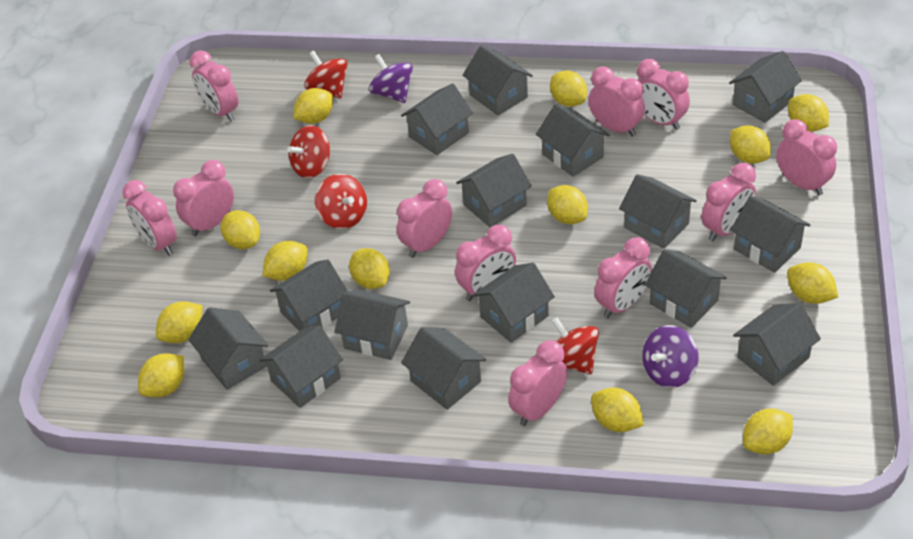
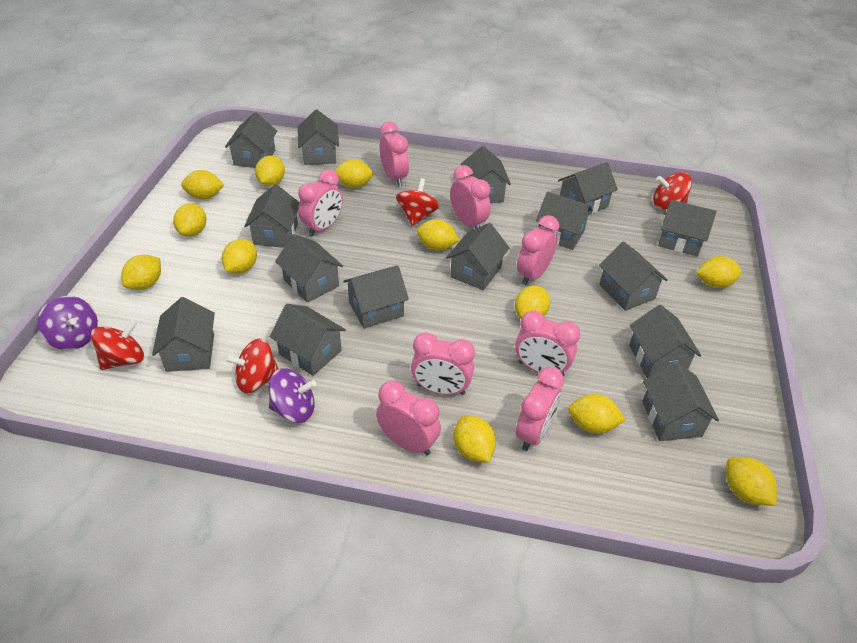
pink clock: [122,180,177,256] [173,160,234,237] [190,50,238,122] [397,179,452,258] [455,225,516,301] [508,340,567,426] [588,67,645,137] [594,237,652,318] [637,59,690,130] [701,163,756,242] [776,119,837,195] = 11 -> [298,170,343,237] [376,380,441,456] [380,122,409,187] [411,332,475,395] [450,165,491,229] [515,311,580,376] [516,367,564,451] [517,215,559,285] = 8
yellow lemon: [138,353,184,397] [156,301,203,343] [220,210,260,249] [262,241,308,281] [293,88,333,124] [349,248,390,289] [547,185,588,224] [550,71,587,107] [591,388,644,432] [730,125,771,164] [743,408,793,455] [787,262,838,304] [788,94,829,132] = 13 -> [121,255,161,290] [173,203,206,237] [181,170,224,200] [222,239,257,274] [255,156,285,186] [334,159,373,188] [416,219,460,251] [454,416,496,462] [515,285,550,319] [568,394,626,434] [696,256,742,288] [726,457,777,506] = 12

